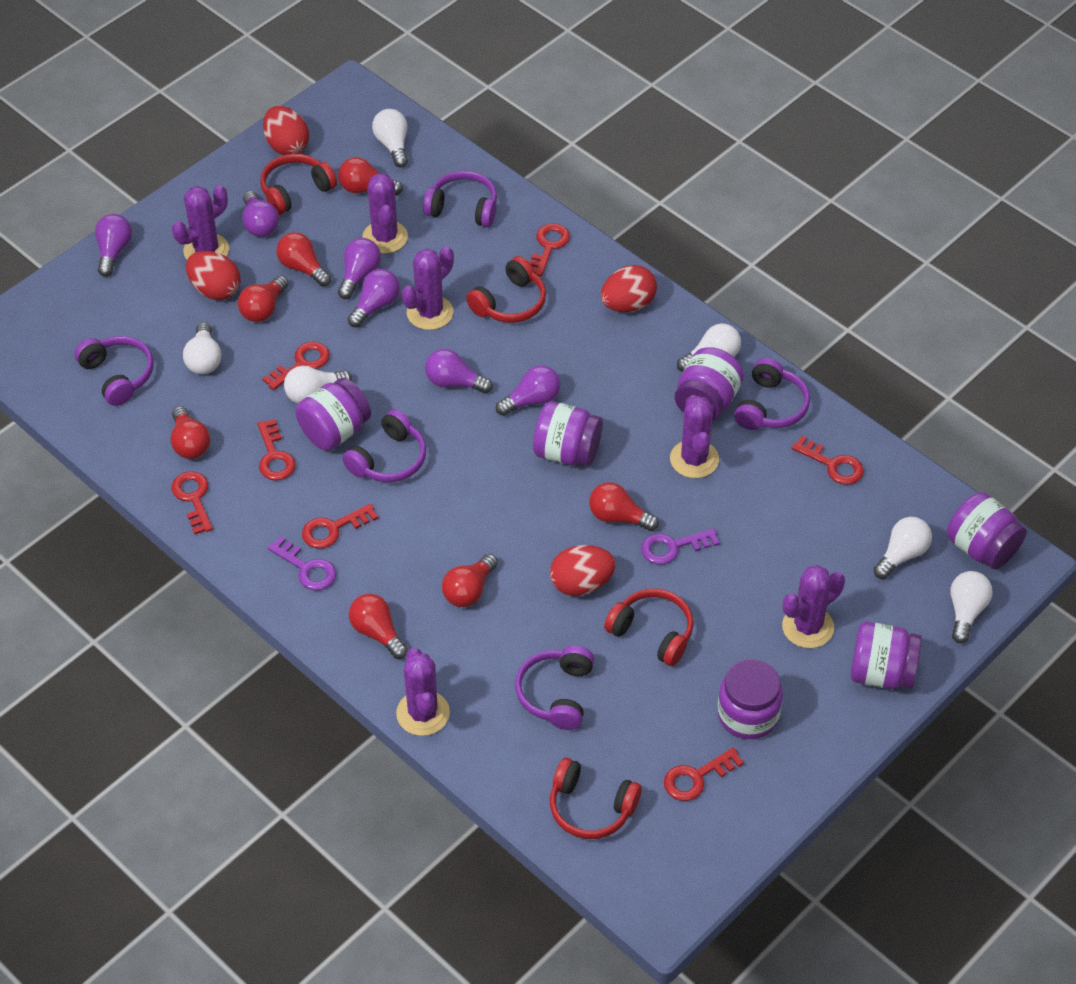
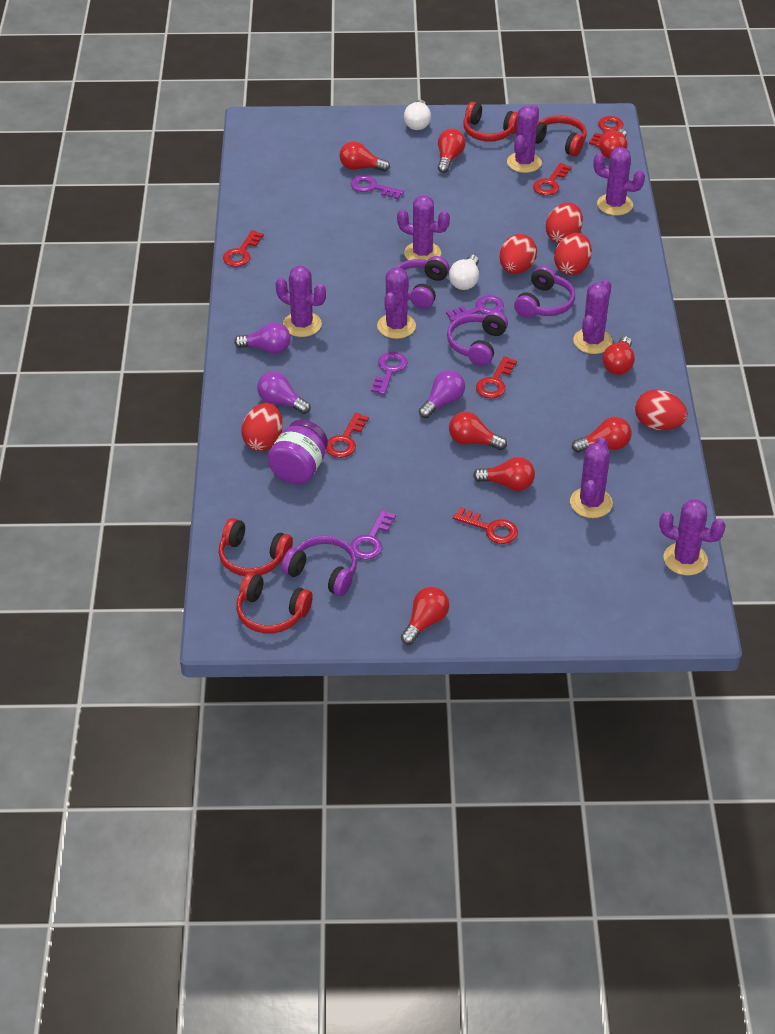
purple cactus: [172,185,229,259] [362,173,408,254] [396,648,450,736] [401,246,454,330] [670,395,719,478] [782,565,845,648] = 6 -> [275,266,326,337] [377,267,416,339] [397,195,450,260] [507,105,542,173] [570,437,613,518] [573,280,613,354] [593,147,645,216] [659,499,726,575] = 8
purple headphones: [75,336,154,406] [342,409,426,482] [423,170,497,227] [515,646,594,730] [734,358,810,430] = 5 -> [281,535,357,596] [395,256,449,309] [447,311,508,366] [514,266,575,318] = 4
purple jar: [295,378,371,451] [533,401,603,466] [675,347,744,421] [718,659,783,739] [851,622,922,689] [947,492,1027,569] = 6 -> [267,420,328,484] = 1
purple key: [268,536,336,590] [641,528,720,565] = 2 -> [350,175,404,199] [350,510,396,560] [371,352,408,395] [446,295,504,322] = 4
purple light bulb: [95,214,132,277] [242,191,279,237] [338,238,381,299] [348,269,400,327] [425,349,493,393] [496,365,560,416] = 6 -> [234,322,291,354] [257,371,311,414] [419,370,465,418] = 3
red egg: [186,251,241,300] [263,106,309,155] [550,545,616,596] [601,265,657,312] = 4 -> [241,403,283,451] [499,234,537,274] [546,203,583,243] [554,233,592,275] [635,390,688,430] = 5
red key: [171,471,213,535] [257,419,296,481] [262,342,330,390] [302,503,378,549] [529,223,570,277] [664,747,744,801] [792,436,864,485] = 7 -> [223,230,264,267] [326,413,369,458] [453,507,518,544] [476,356,517,398] [533,163,572,195] [589,116,624,147] = 6
red light bulb: [171,406,210,459] [238,276,289,322] [276,232,331,287] [338,157,403,195] [349,594,408,659] [442,554,498,607] [589,482,659,531] = 7 -> [339,141,390,172] [401,587,449,645] [438,128,466,173] [449,411,507,450] [473,457,535,491] [572,417,632,453] [599,129,627,159] [603,336,635,375] = 8
white light bulb: [183,322,221,374] [284,366,352,404] [372,109,408,168] [677,323,741,372] [873,517,932,579] [951,571,993,643] = 6 -> [404,100,431,130] [449,255,479,290] = 2

